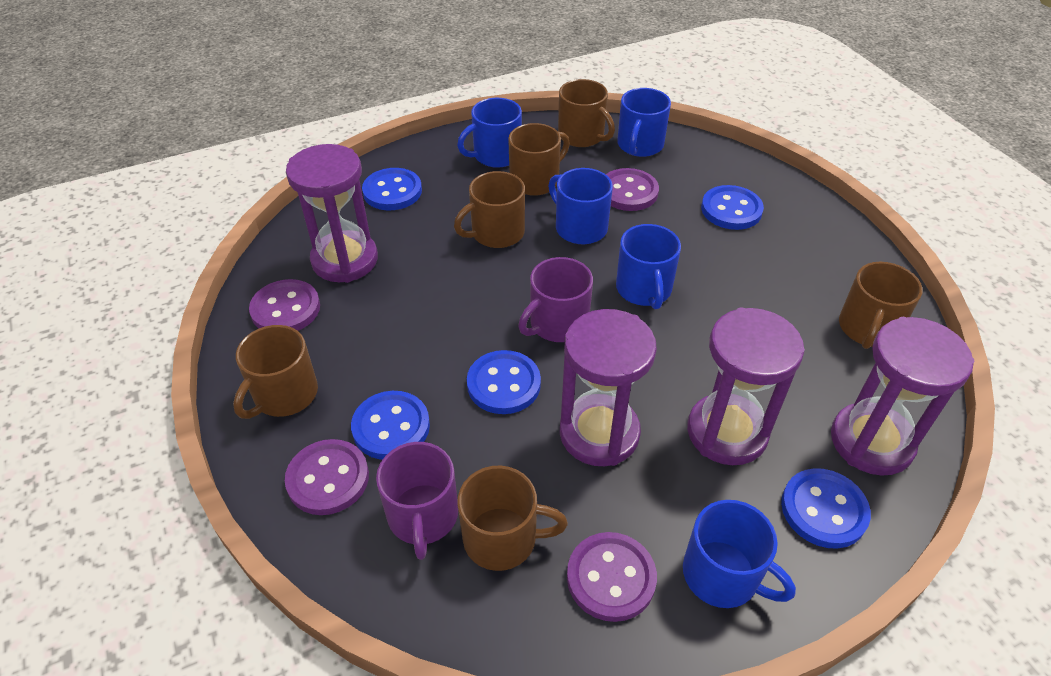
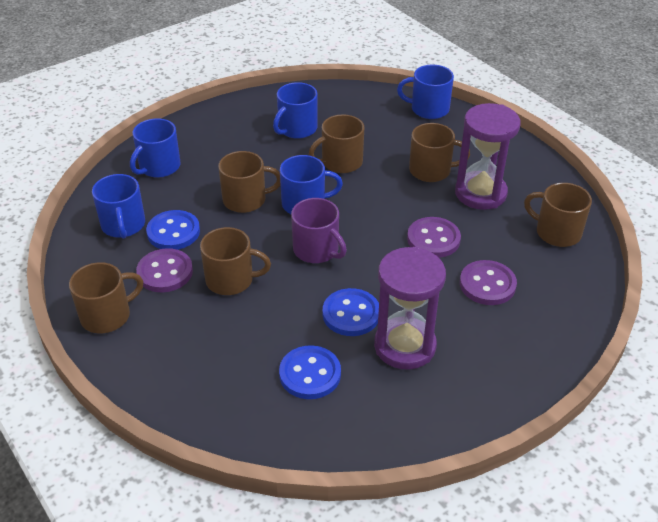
blue button: [351,391,430,460] [362,168,422,210] [467,350,541,414] [701,185,764,230] [781,468,871,549] = 5 -> [146,210,200,250] [279,345,341,399] [323,288,379,336] = 3
purple button: [249,279,320,331] [285,439,369,515] [567,532,657,622] [606,168,659,211] = 4 -> [136,248,193,292] [407,217,461,258] [460,260,517,305] = 3
purple hourglass: [286,144,378,283] [560,309,657,466] [687,307,805,465] [831,317,974,476] = 4 -> [374,247,446,370] [455,103,521,210] = 2
purple mug: [376,442,458,560] [518,257,593,342] = 2 -> [291,198,347,263] = 1

